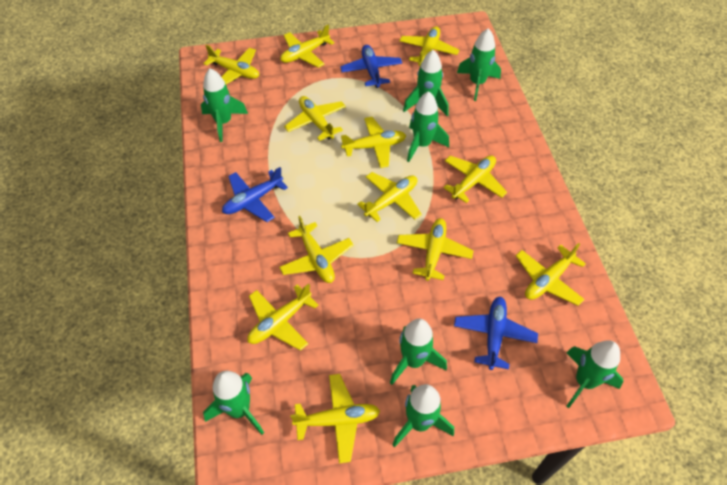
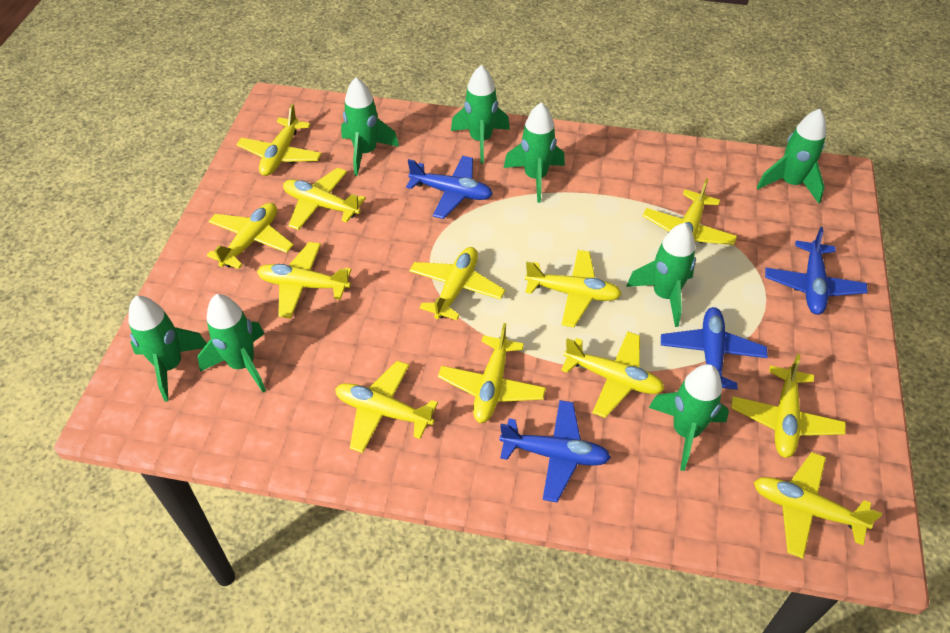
blue plane: [222,167,288,222] [340,45,402,88] [454,297,538,370] = 3 -> [406,156,493,219] [499,400,611,502] [661,307,768,390] [765,227,868,315] = 4

